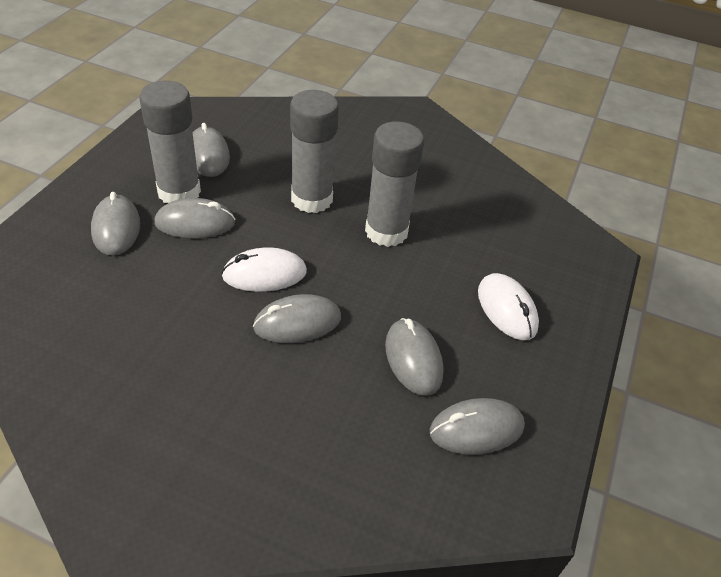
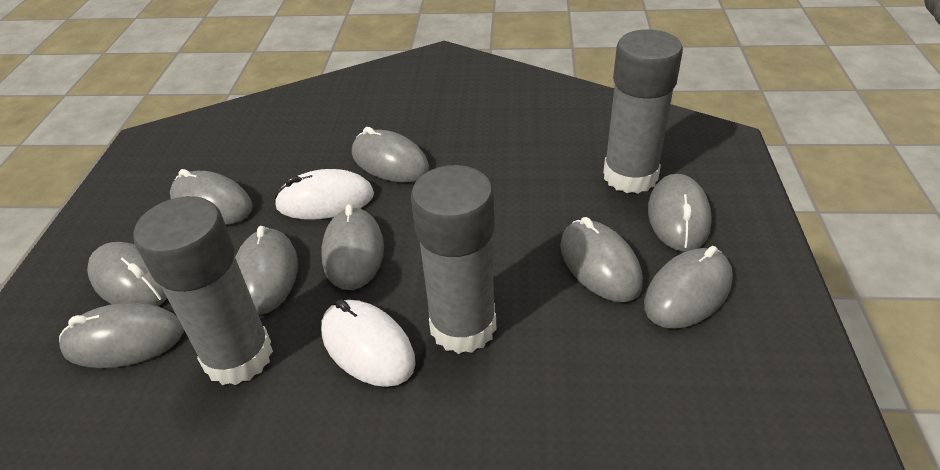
grey mouse: [91,192,140,256] [154,198,235,239] [192,123,230,177] [253,294,341,343] [385,318,444,396] [430,398,525,455] = 6 -> [59,303,184,368] [87,242,167,306] [170,169,253,225] [235,226,298,315] [321,204,384,290] [352,127,429,182] [560,217,643,302] [644,246,733,329] [648,174,712,252] = 9

